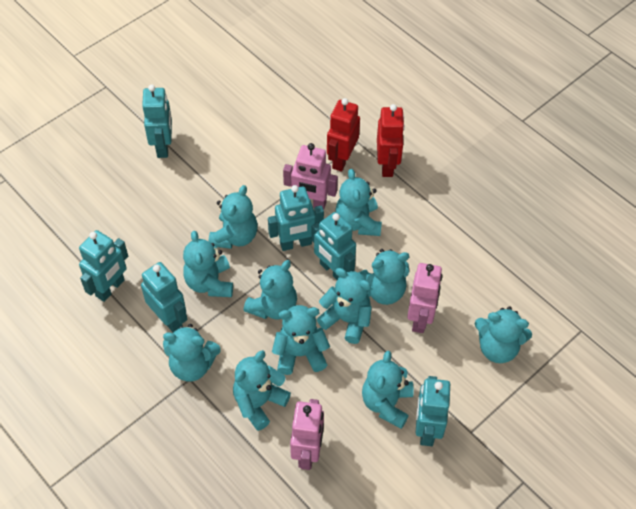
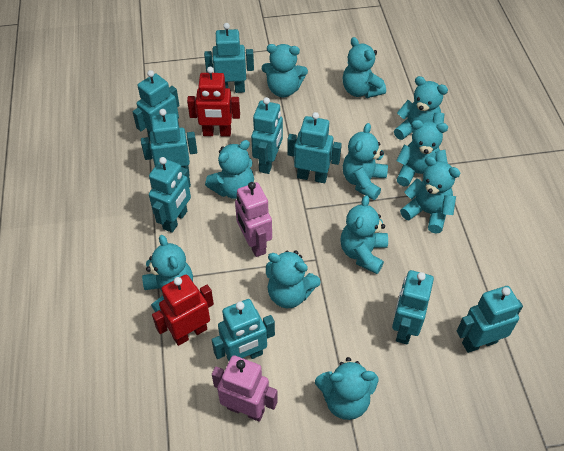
pink robot: [283,143,338,210] [290,399,324,470] [407,263,442,333] = 3 -> [212,355,278,422] [235,182,272,257] = 2
turquoise robot: [79,230,128,302] [141,262,187,332] [142,85,172,158] [268,185,324,251] [311,212,356,280] [416,376,450,446] = 6 -> [133,70,179,141] [141,109,197,175] [149,157,191,233] [204,23,254,93] [212,299,275,361] [251,97,283,174] [287,112,342,183] [392,270,434,345] [457,286,523,353] = 9

